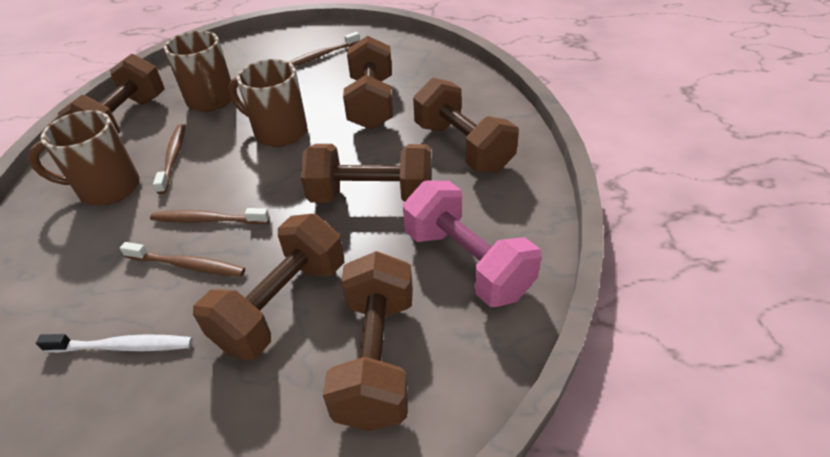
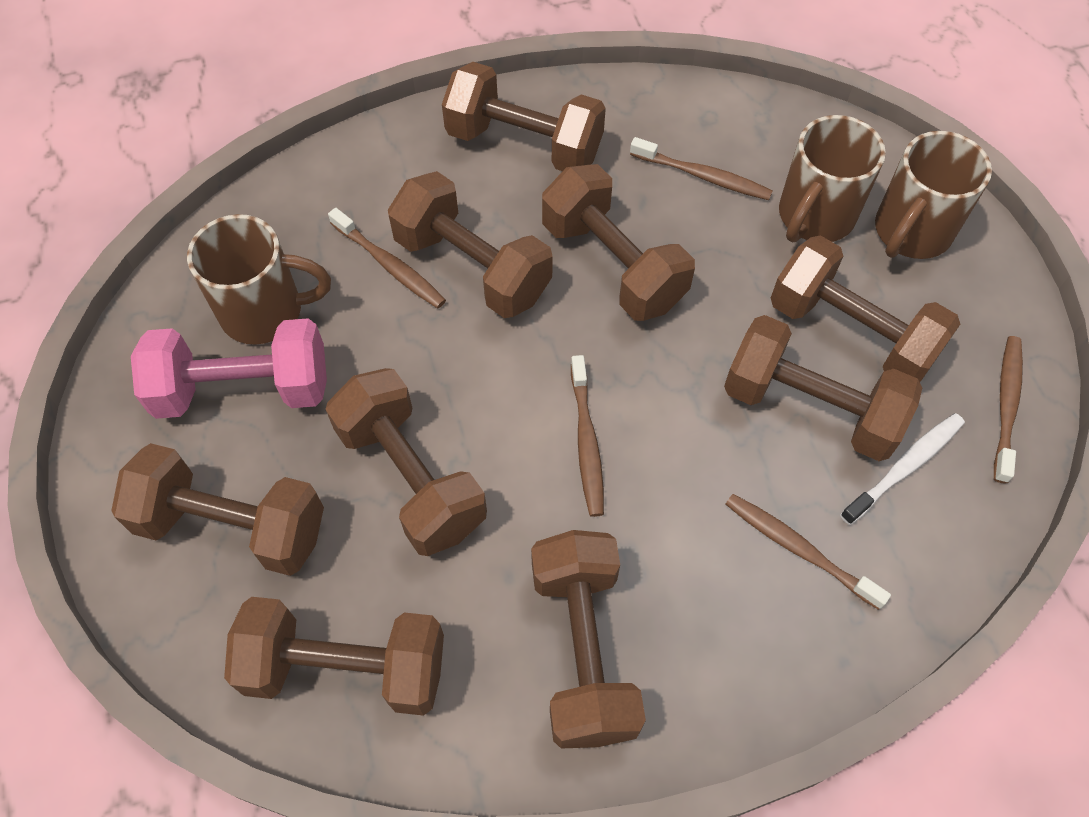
brown dumbbell: [58,54,165,134] [193,214,344,360] [301,144,432,203] [323,251,413,431] [343,36,393,129] [413,78,519,173] = 6 -> [111,443,324,576] [224,597,444,716] [325,368,487,556] [388,171,553,318] [442,62,606,171] [531,530,646,748] [542,164,695,321] [724,315,922,461] [771,235,960,382] = 9
brown toothbrush: [120,242,245,277] [150,208,270,224] [153,124,185,194] [289,32,360,66] = 4 -> [328,208,446,308] [571,355,604,517] [630,137,773,200] [725,494,891,610] [994,336,1023,484] = 5

